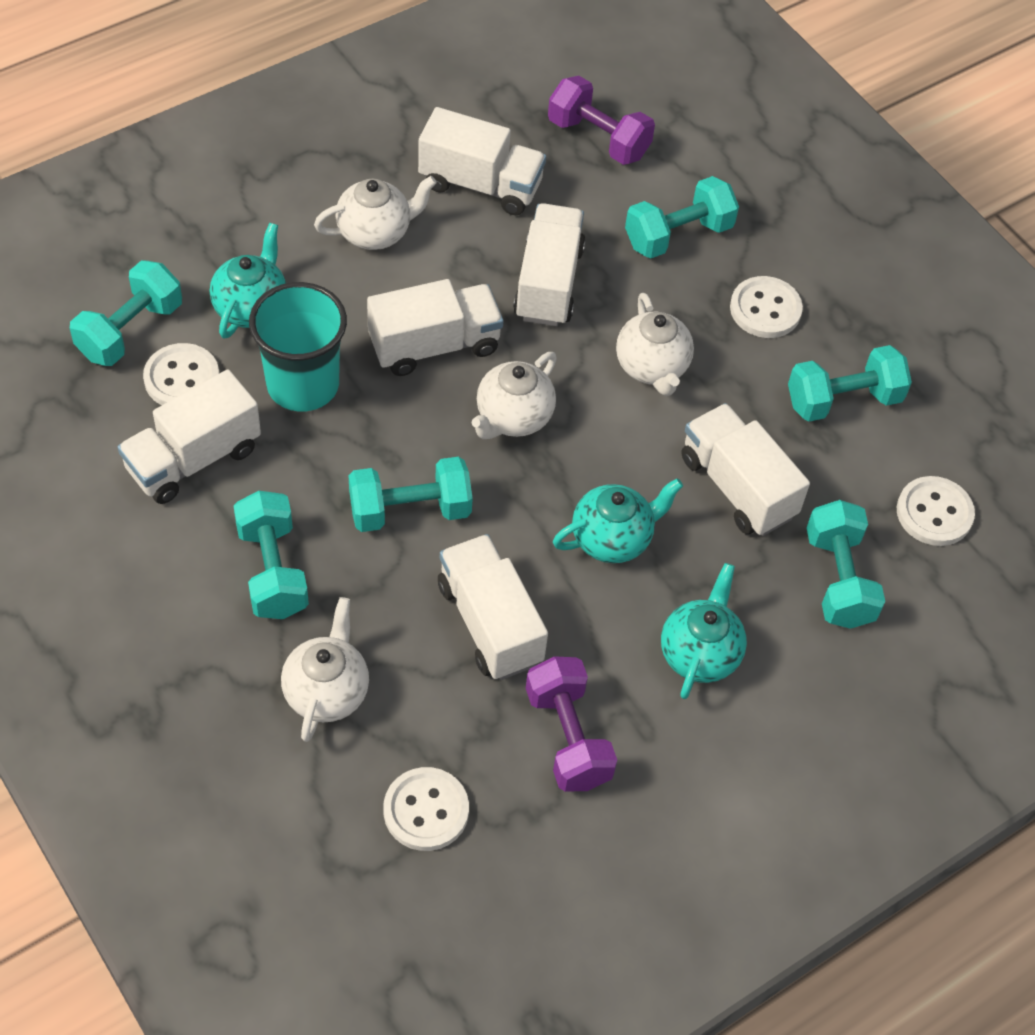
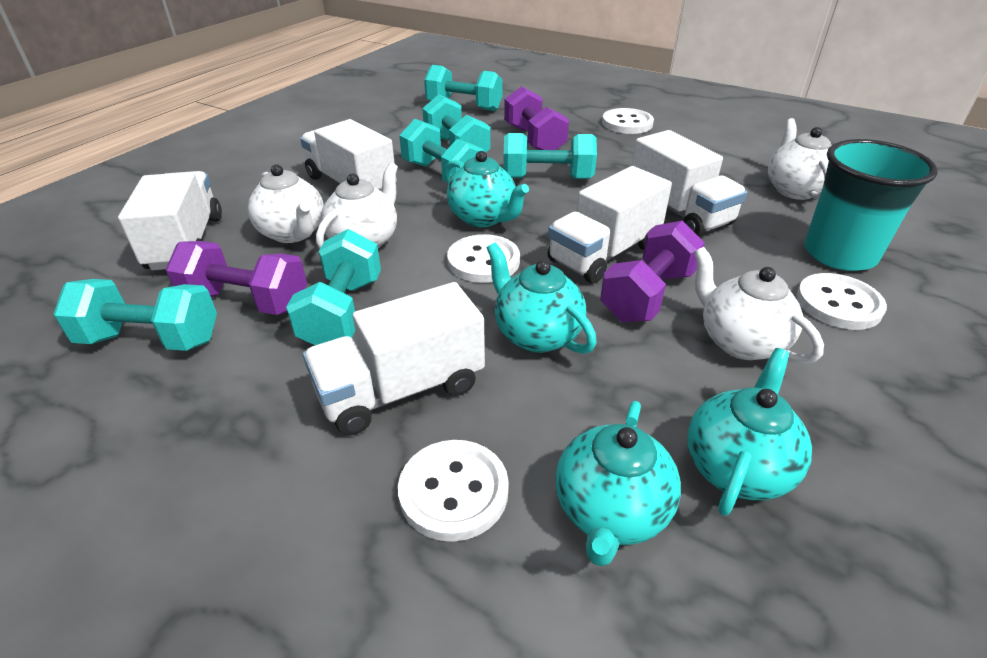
purple dumbbell: [526,656,617,792] [548,76,655,165] = 2 -> [166,241,307,315] [504,86,569,150] [600,221,705,322] = 3
turquoise teapot: [210,223,286,339] [553,478,683,563] [661,563,747,699] = 3 -> [444,151,529,227] [487,243,597,354] [555,401,681,567] [687,348,812,516] = 4
white truck: [118,369,261,504] [367,279,503,376] [418,107,546,215] [438,534,548,680] [513,203,586,326] [681,403,810,536] = 6 -> [118,171,222,271] [300,119,395,192] [303,282,485,435] [548,166,672,283] [632,130,747,236] = 5

